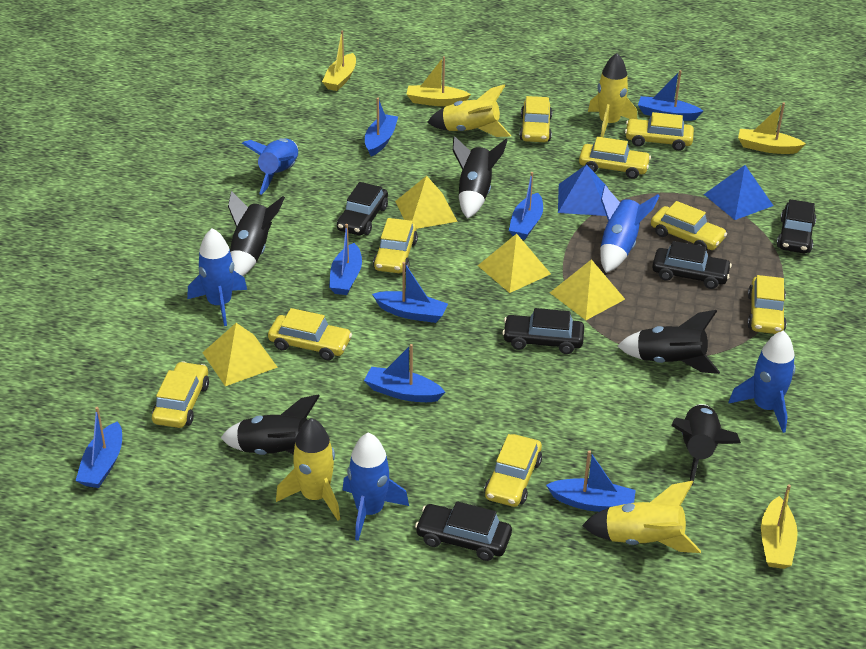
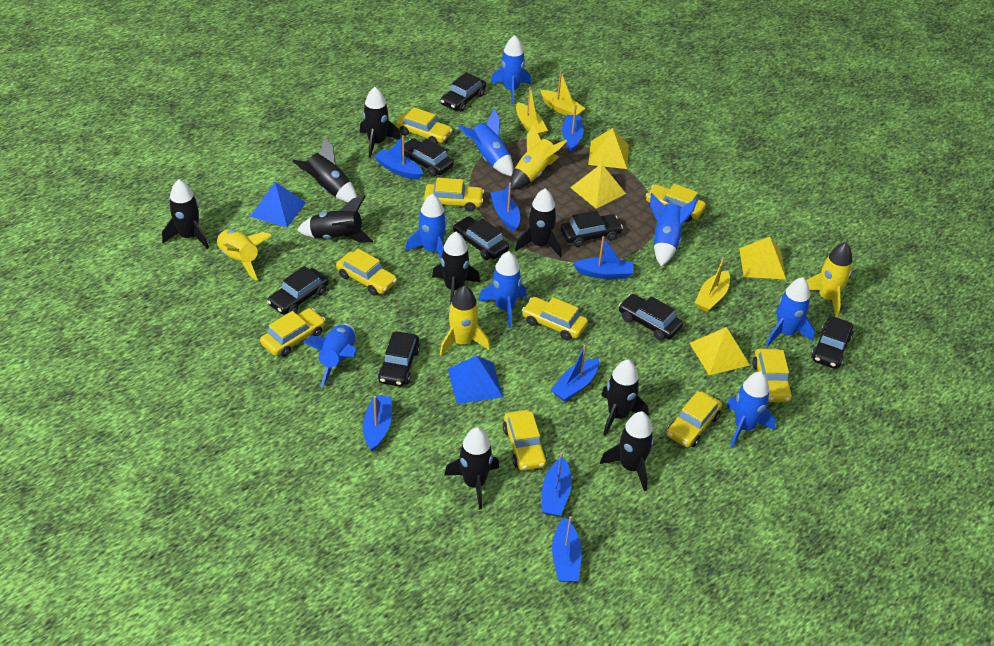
black car: [337,182,388,235] [415,501,512,561] [502,308,584,354] [652,241,732,289] [777,199,816,253] = 5 -> [267,266,329,315] [378,331,420,387] [404,138,454,177] [440,72,486,112] [453,216,509,260] [561,211,623,247] [619,294,683,340] [811,316,853,369] = 8
black rocket: [221,394,320,455] [228,191,285,276] [453,136,508,219] [618,310,720,374] [671,404,741,486] = 5 -> [162,179,209,249] [292,137,357,203] [297,195,373,243] [360,87,401,158] [432,232,480,305] [444,428,499,510] [515,188,562,257] [600,412,654,491] [601,359,648,436] = 9
blue rocket: [187,228,247,326] [242,138,298,195] [343,433,409,541] [600,185,660,273] [728,331,795,433] = 5 -> [303,324,357,388] [405,194,447,258] [458,108,513,176] [478,251,526,328] [491,35,531,104] [650,193,698,266] [726,371,776,447] [766,277,815,346] = 8
yellow boat: [322,30,356,91] [406,56,471,106] [738,103,806,154] [761,484,798,569] = 4 -> [516,87,548,137] [540,71,586,116] [695,257,730,312] = 3

